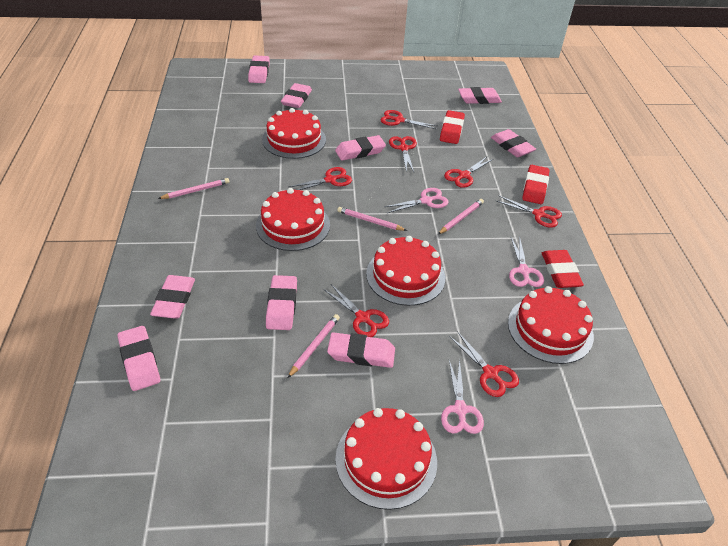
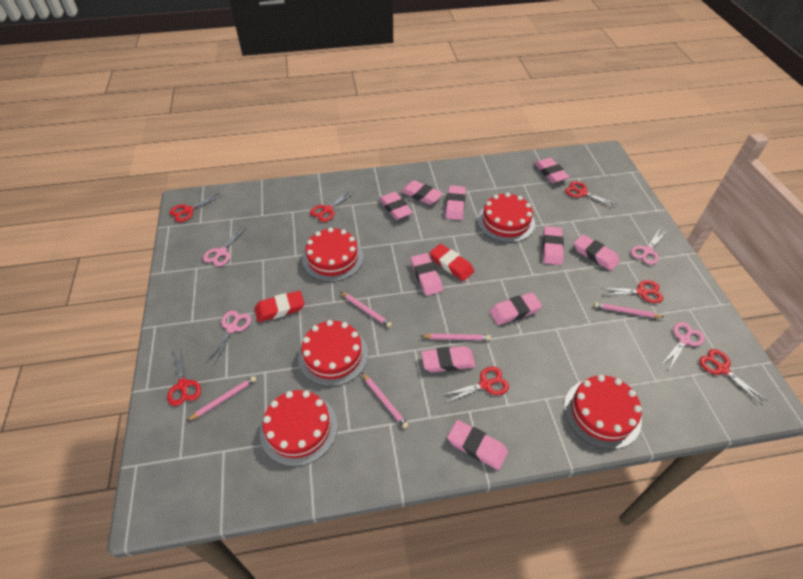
pink eraser: [117,326,160,391] [150,275,195,319] [248,55,269,83] [266,275,297,330] [281,83,312,108] [327,332,395,368] [335,135,386,161] [458,87,502,104] [491,129,536,157] = 9 -> [379,192,413,220] [401,180,443,205] [411,253,443,296] [421,346,475,372] [445,186,466,220] [447,420,508,470] [489,292,542,325] [534,158,570,183] [542,226,564,265] [574,234,620,271] = 10
pink pencil: [158,178,229,199] [288,314,340,378] [337,207,407,231] [438,199,484,234] = 4 -> [187,376,256,421] [341,292,392,328] [362,373,409,429] [421,334,491,340] [594,302,663,318] = 5
pink scissors: [385,188,449,213] [441,359,484,434] [509,236,544,287] = 3 -> [203,226,245,266] [207,311,251,365] [631,229,666,265] [662,322,705,369] = 4
red eraser: [440,110,465,144] [522,165,549,204] [542,250,584,288] = 3 -> [255,291,304,322] [430,244,474,281] = 2

